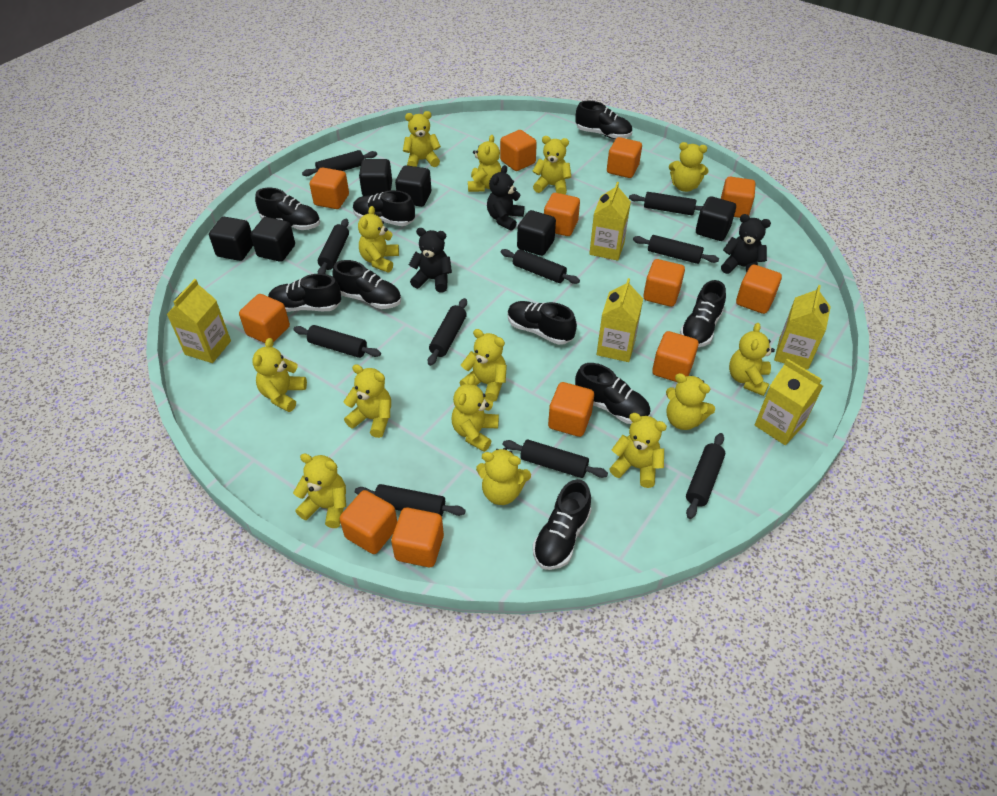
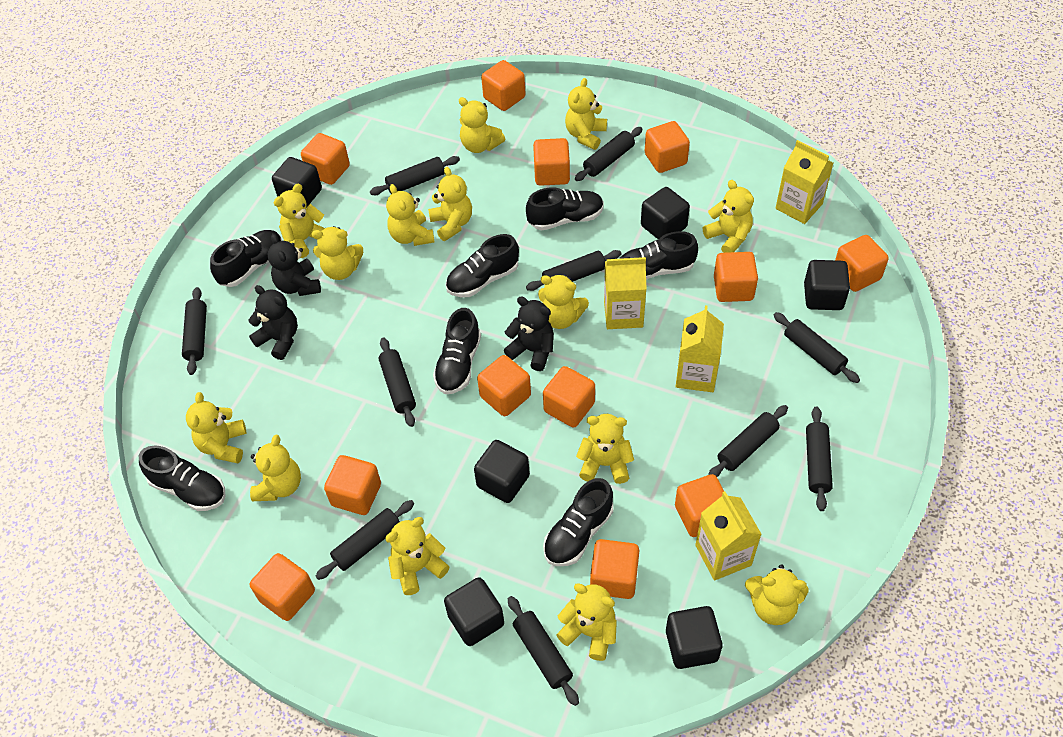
black shoe: [255,188,320,230] [268,274,341,312] [332,260,401,309] [353,190,415,226] [508,301,577,345] [533,479,592,570] [575,363,651,424] [576,101,632,139] [680,280,726,347] = 9 -> [139,445,225,511] [210,230,282,287] [433,308,481,394] [446,234,519,297] [526,187,604,230] [543,478,613,566] [619,231,698,280] = 7
yellow carton: [167,279,231,363] [589,182,631,261] [597,278,643,362] [755,359,823,445] [774,285,831,370] = 5 -> [604,257,646,329] [676,306,724,392] [695,491,762,580] [776,140,833,224] = 4

